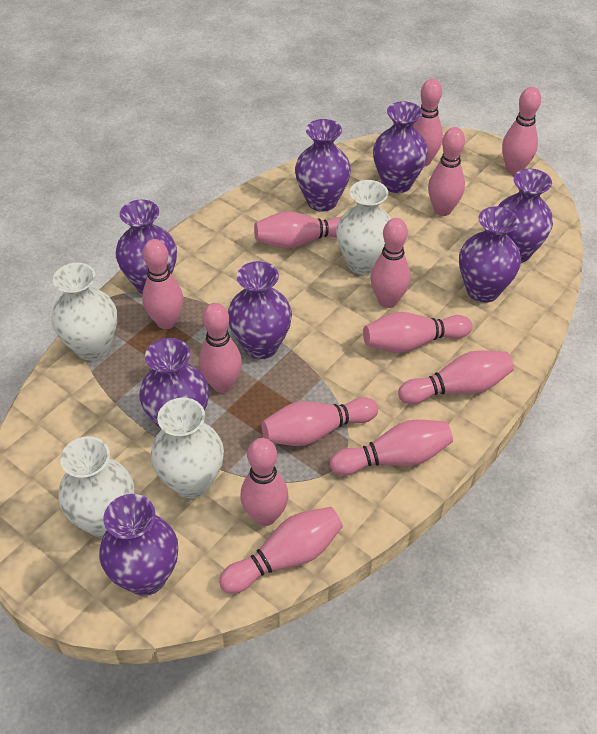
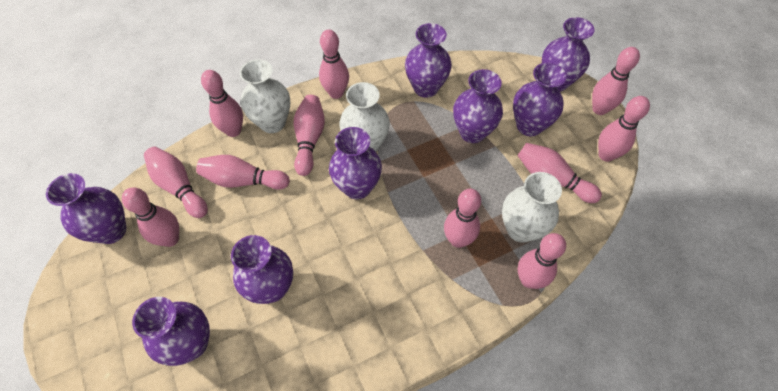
pink bowling pin: [142,239,183,329] [199,303,242,393] [219,507,343,594] [241,438,288,526] [254,211,341,249] [261,397,378,446] [330,420,453,476] [363,312,472,353] [371,218,410,308] [398,350,514,404] [413,79,443,167] [428,127,465,216] [502,87,541,175] = 13 -> [122,187,179,247] [144,147,208,218] [196,155,290,190] [201,70,243,137] [294,95,325,176] [319,30,349,99] [444,189,481,248] [517,143,602,203] [518,233,566,289] [592,47,640,115] [598,96,650,162] = 11
white vase: [52,263,117,361] [58,436,134,538] [151,398,224,499] [336,180,392,275] = 4 -> [240,59,290,133] [340,82,390,152] [502,172,562,243] = 3

